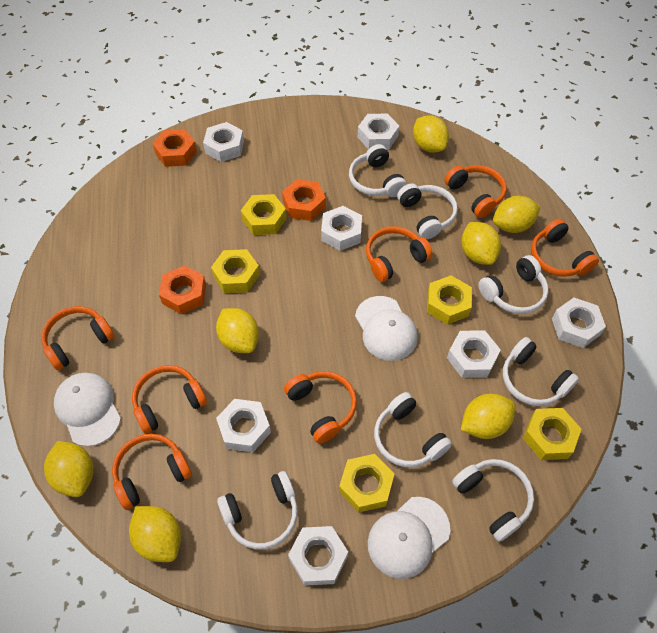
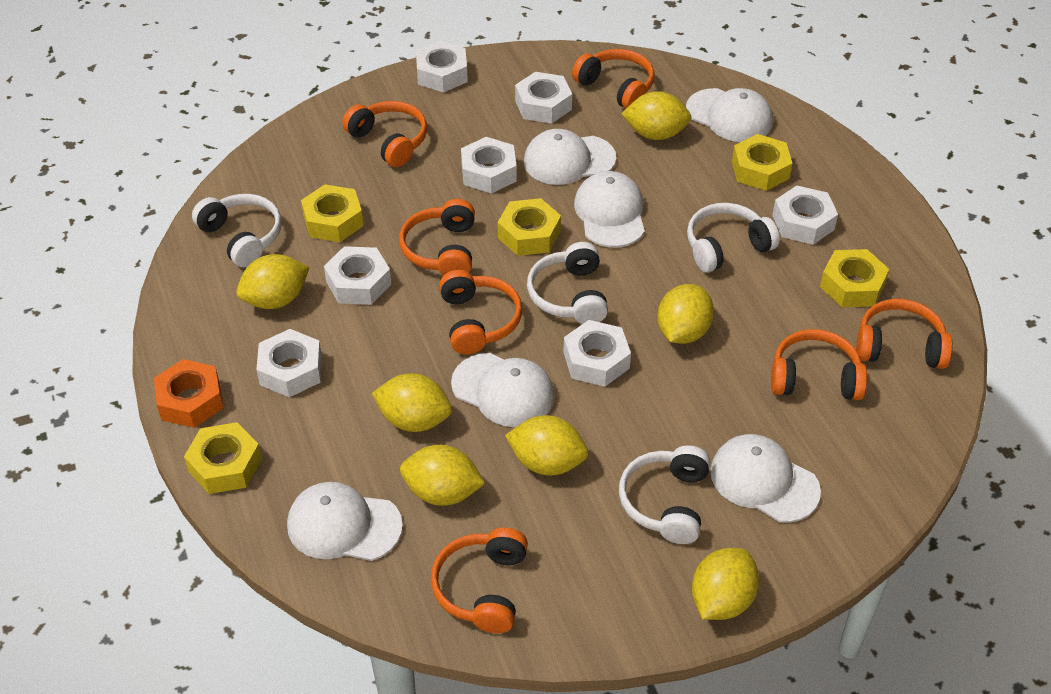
orange nut: [153,129,197,167] [159,265,206,314] [282,179,326,221] = 3 -> [154,359,223,428] = 1
white cap: [54,373,121,447] [355,296,418,361] [368,497,450,579] = 3 -> [287,482,403,561] [451,353,555,427] [524,129,616,185] [574,171,645,248] [686,88,773,142] [710,434,821,523] = 6
white headphones: [217,471,298,550] [349,144,407,197] [374,392,452,467] [397,184,458,239] [452,459,534,542] [478,255,549,314] [503,337,579,406] = 7 -> [192,194,282,267] [527,242,608,324] [619,445,710,544] [687,203,780,273] = 4

